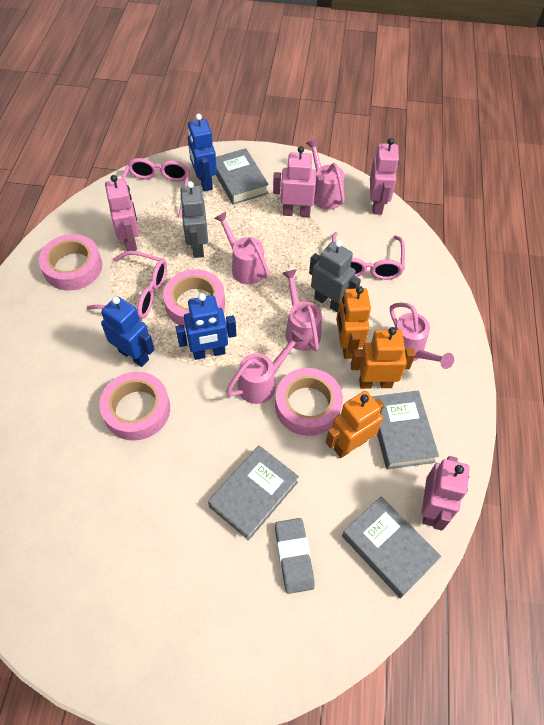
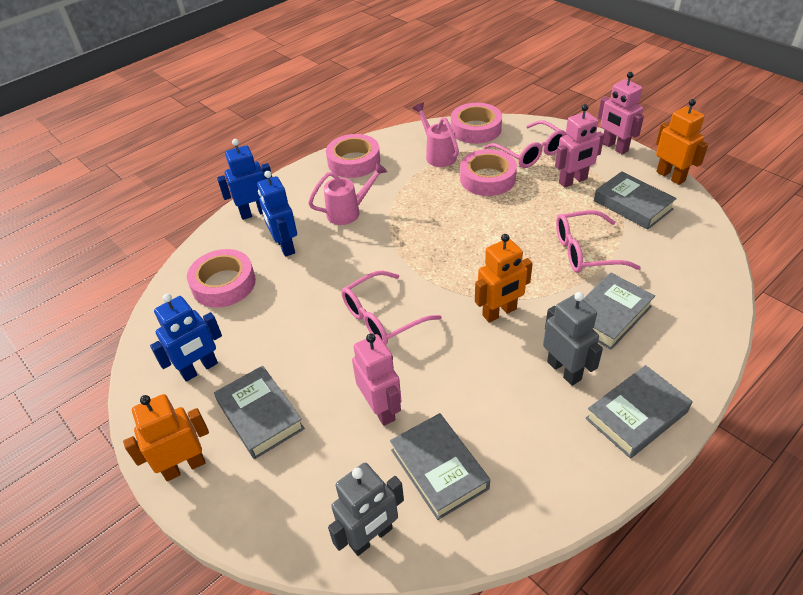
grey book: [208,446,299,540] [216,148,269,205] [342,496,441,598] [372,391,439,469] = 4 -> [214,366,305,459] [390,413,490,520] [583,273,655,350] [585,365,693,459] [594,171,677,230] = 5
grey eraser: [275,518,315,594] = 1 -> none = 0
pink robot: [105,175,139,251] [273,146,324,217] [370,138,399,215] [421,456,470,531] = 4 -> [352,333,401,426] [555,104,604,188] [598,72,644,155] = 3
pink watering can: [214,212,269,285] [226,330,305,404] [282,269,322,351] [306,139,345,210] [390,303,454,369] = 5 -> [308,162,387,225] [412,103,459,167] = 2

